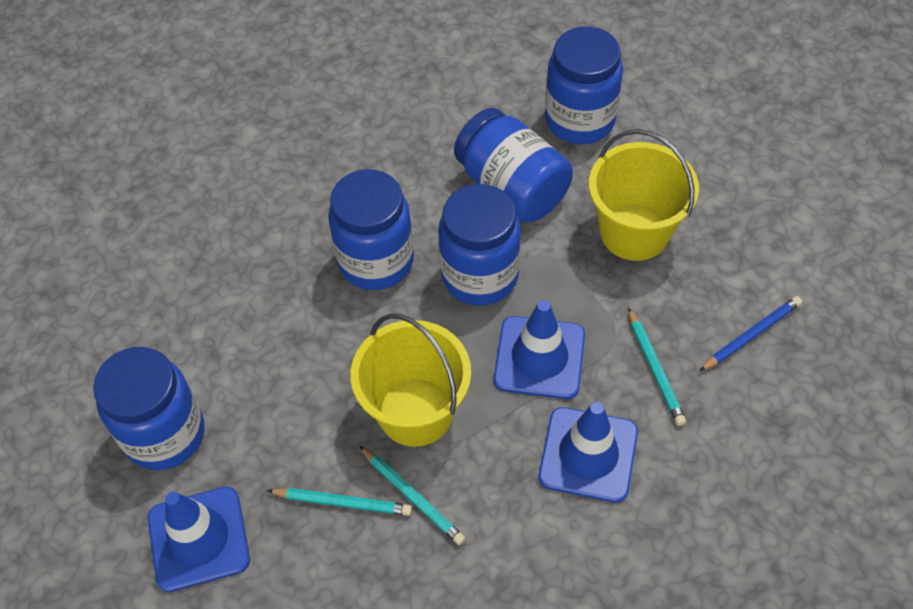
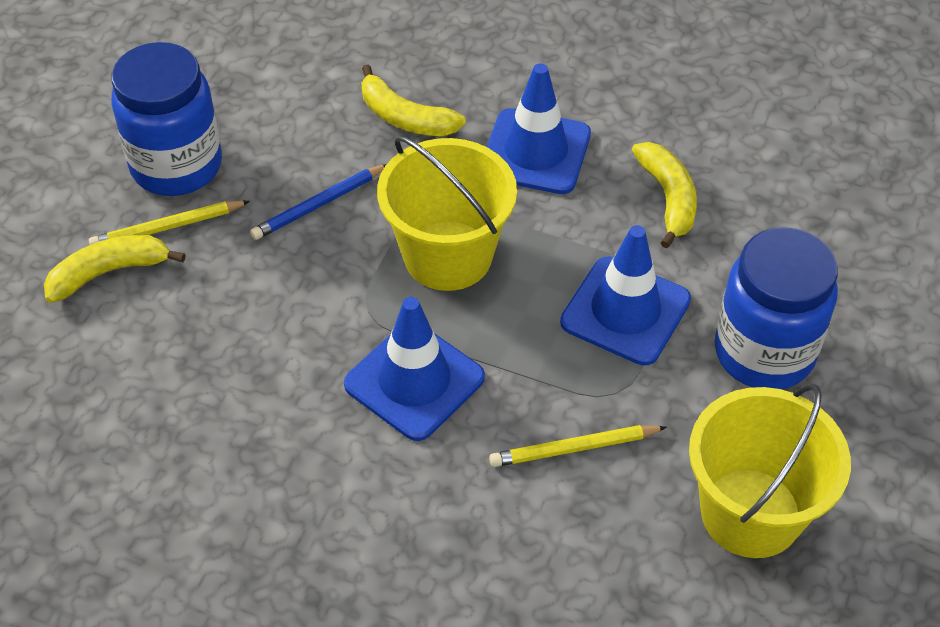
blue jar: [93,347,204,470] [328,169,414,290] [438,184,521,306] [454,108,573,223] [545,27,623,144] = 5 -> [111,42,222,196] [714,227,838,389] = 2
turquoise pencil: [267,488,412,516] [359,445,465,545] [628,308,686,426] = 3 -> none = 0
yellow banana: none = 0 -> [44,235,185,303] [361,64,466,136] [632,142,697,248] = 3
yellow pencil: none = 0 -> [89,200,250,245] [489,425,667,467] = 2

